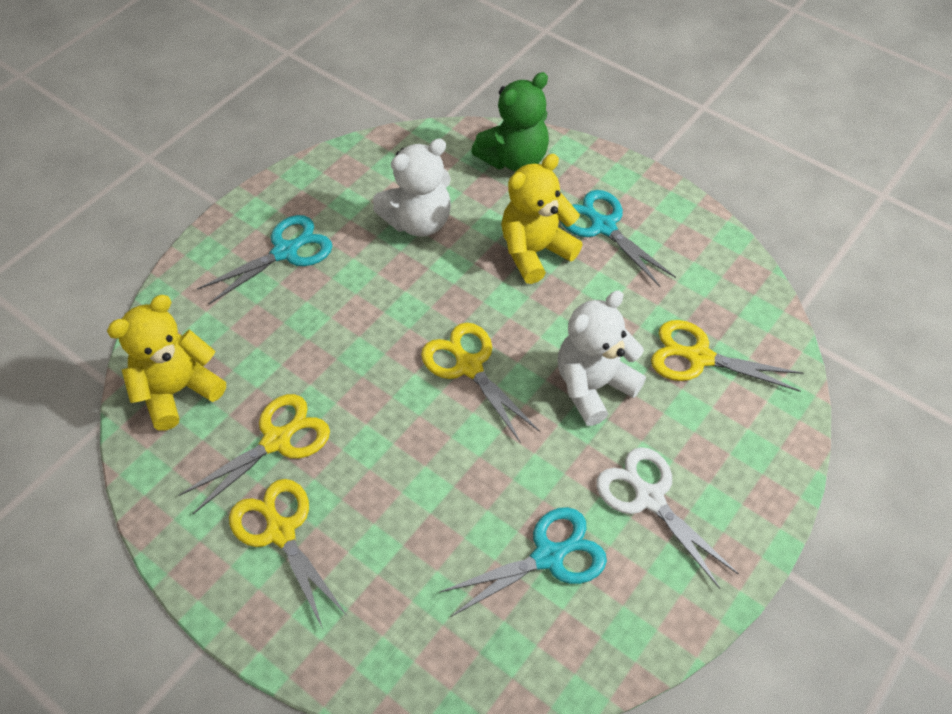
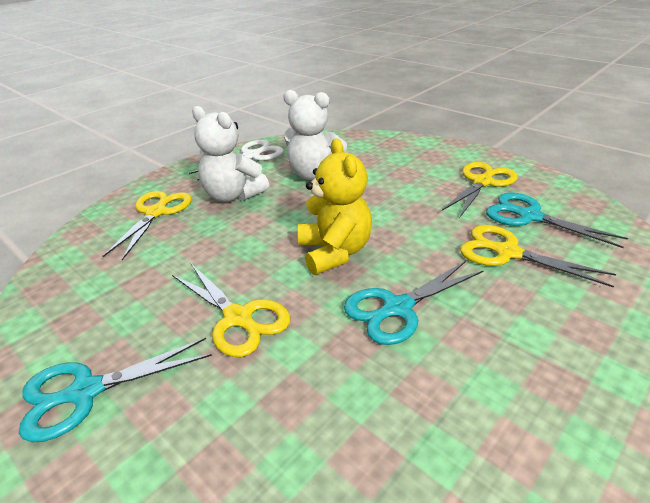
green teddy bear: [471,72,549,171] = 1 -> none = 0
yellow teddy bear: [107,295,226,431] [501,154,583,284] = 2 -> [298,138,372,275] = 1

